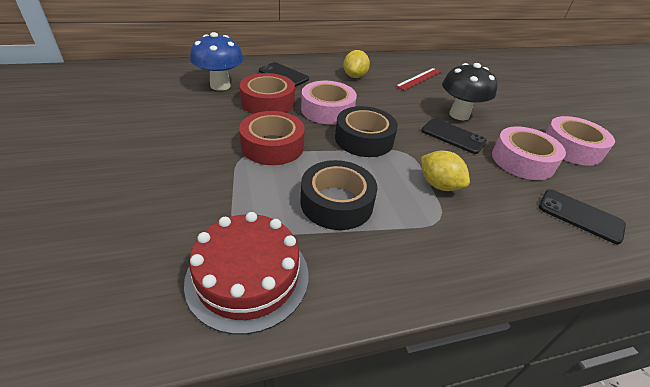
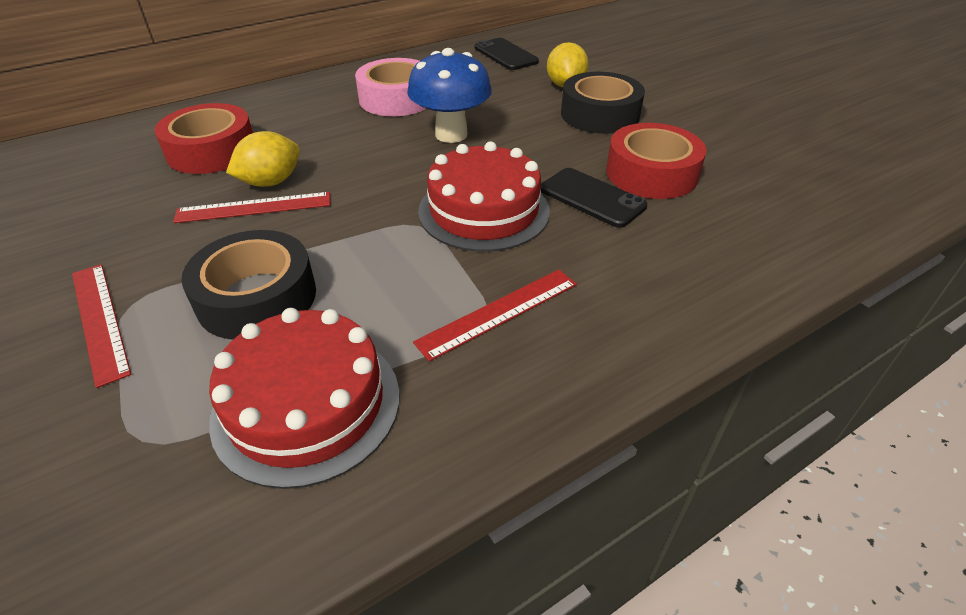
black mushroom: [442,63,497,120] = 1 -> none = 0
black phone: [259,62,309,87] [421,118,487,154] [539,189,626,244] = 3 -> [475,38,539,70] [541,168,647,228] = 2
pink tape: [301,81,357,125] [492,126,566,180] [545,116,615,166] = 3 -> [355,58,426,116] = 1
red cake: [184,212,308,334] = 1 -> [209,308,400,489] [418,141,550,252] = 2
red ruler: [395,68,442,91] = 1 -> [72,264,131,388] [173,192,330,223] [413,270,577,362] = 3

